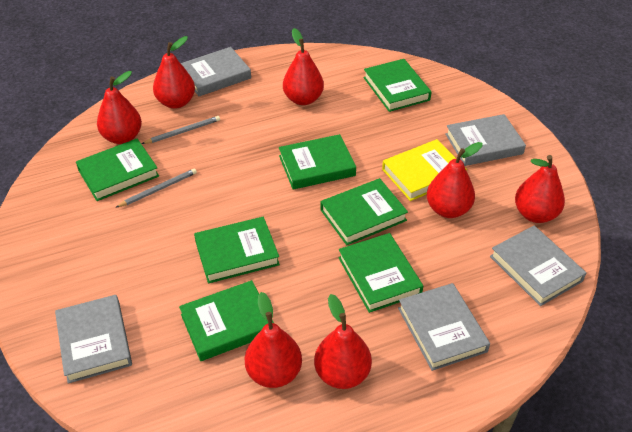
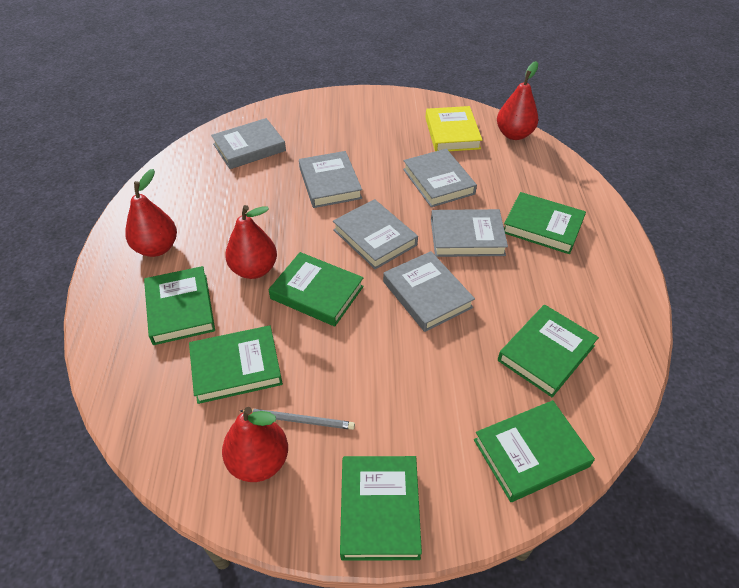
grey book: [55,295,132,384] [181,47,251,96] [398,283,490,371] [445,114,526,166] [490,226,586,306] = 5 -> [211,118,286,169] [299,151,362,208] [333,199,418,269] [383,251,475,332] [403,149,477,207] [431,209,508,257] = 6
grey pencil: [115,168,197,208] [142,116,220,144] = 2 -> [239,409,355,430] = 1
red pear: [97,71,142,144] [153,36,195,109] [245,292,302,388] [283,28,324,105] [314,294,372,389] [427,142,483,218] [515,155,565,223] = 7 -> [125,169,177,257] [222,407,288,482] [225,205,277,279] [497,61,538,140] = 4

